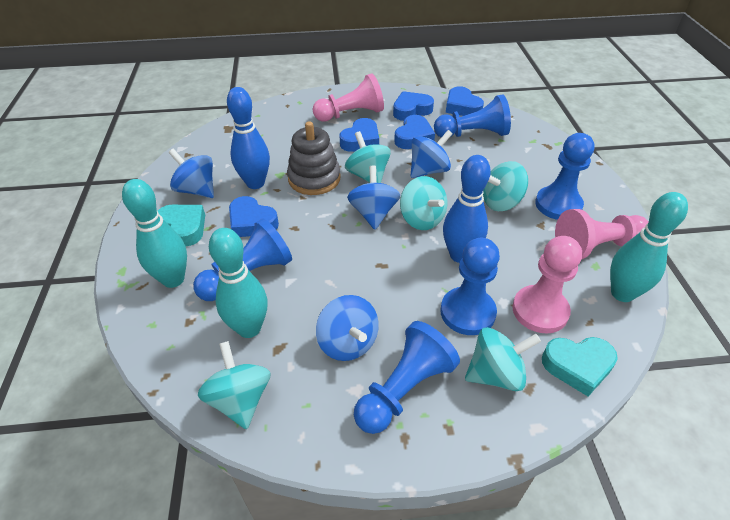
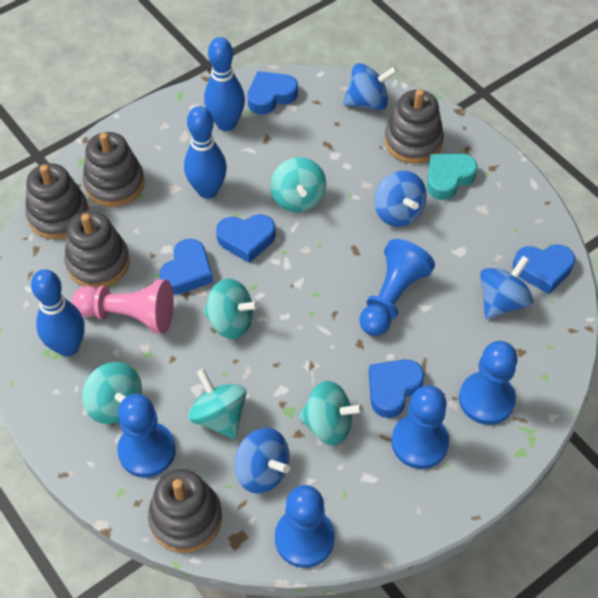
blue bowling pin: [227,87,270,189] [443,155,491,263] = 2 -> [31,269,85,357] [184,106,227,199] [204,37,245,131] = 3
grey stacking toy: [287,121,340,195] = 1 -> [25,163,89,239] [64,211,130,288] [83,132,145,207] [148,469,222,553] [384,89,444,164] = 5
pink pawn: [312,73,384,122] [512,236,582,334] [555,209,649,259] = 3 -> [72,279,174,334] = 1
turquoise bowling pin: [122,179,187,288] [209,228,267,338] [610,192,688,302] = 3 -> none = 0
turquoise heart: [158,205,205,246] [542,337,618,396] = 2 -> [427,154,478,200] = 1

